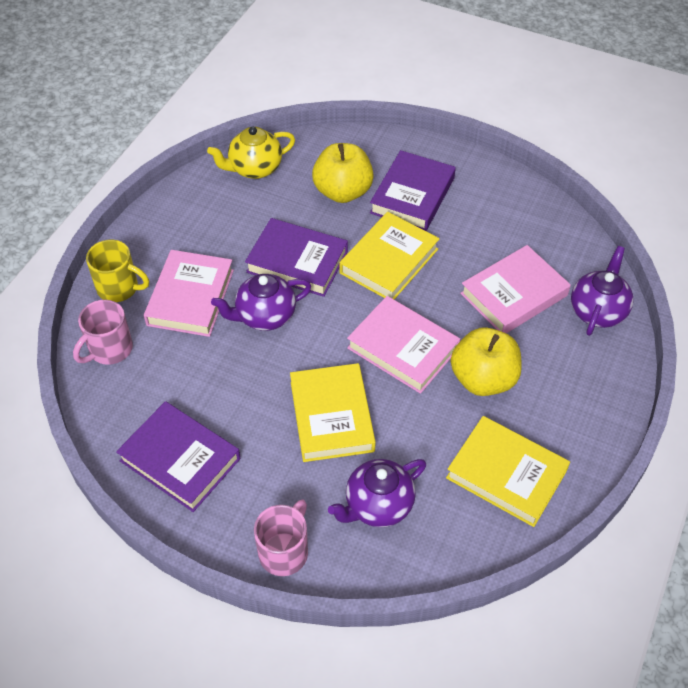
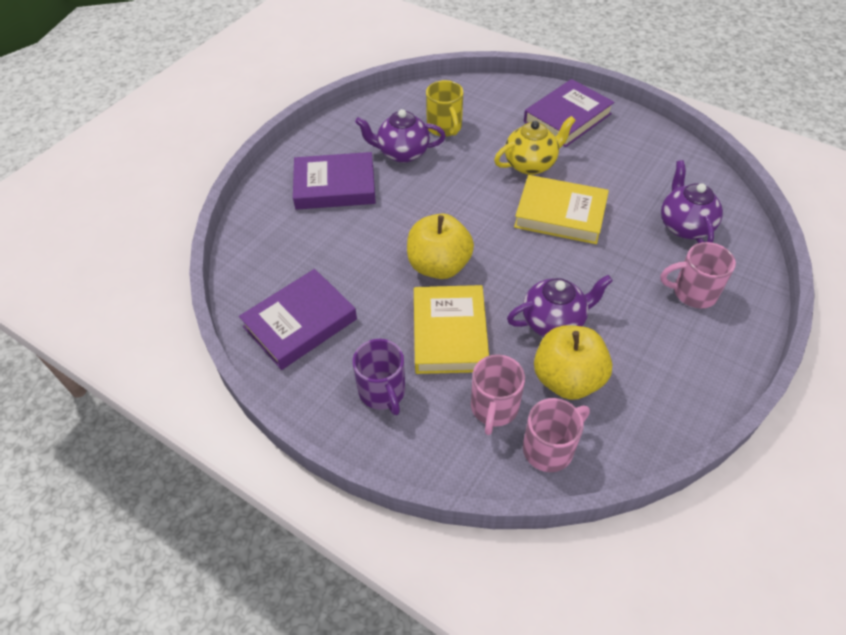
pink book: [144,250,234,337] [347,296,460,394] [460,245,571,333] = 3 -> none = 0
pink mug: [73,300,133,365] [254,499,308,576] = 2 -> [471,354,525,435] [523,398,590,472] [660,242,736,308] = 3
purple mug: none = 0 -> [353,339,405,415] = 1
yellow book: [290,363,376,462] [339,212,440,300] [446,416,570,527] = 3 -> [414,285,489,374] [514,175,609,244] = 2

